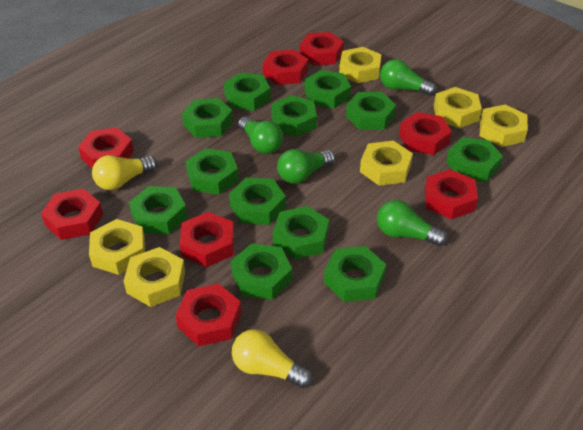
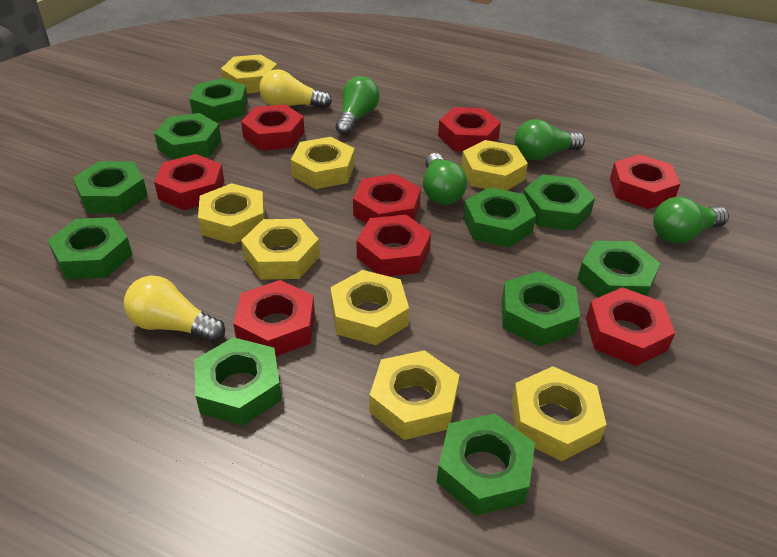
green nut: [129,186,187,234] [182,98,233,138] [185,148,239,194] [224,73,271,111] [229,178,286,225] [231,243,292,300] [271,95,317,137] [273,206,329,260] [304,70,351,108] [324,246,386,302] [346,92,396,130] [446,137,503,182] = 12 -> [48,217,133,280] [73,161,148,214] [154,113,222,160] [189,78,248,122] [194,337,282,426] [437,413,535,515] [463,187,536,248] [502,271,580,346] [523,174,595,231] [577,241,661,298] = 10
yellow nut: [89,219,145,275] [124,247,185,307] [339,47,381,83] [360,141,413,186] [434,87,482,128] [479,105,528,147] = 6 -> [198,183,265,244] [221,54,277,93] [241,219,320,280] [291,137,355,189] [330,270,409,345] [369,350,460,440] [461,140,528,191] [512,366,607,461] = 8

